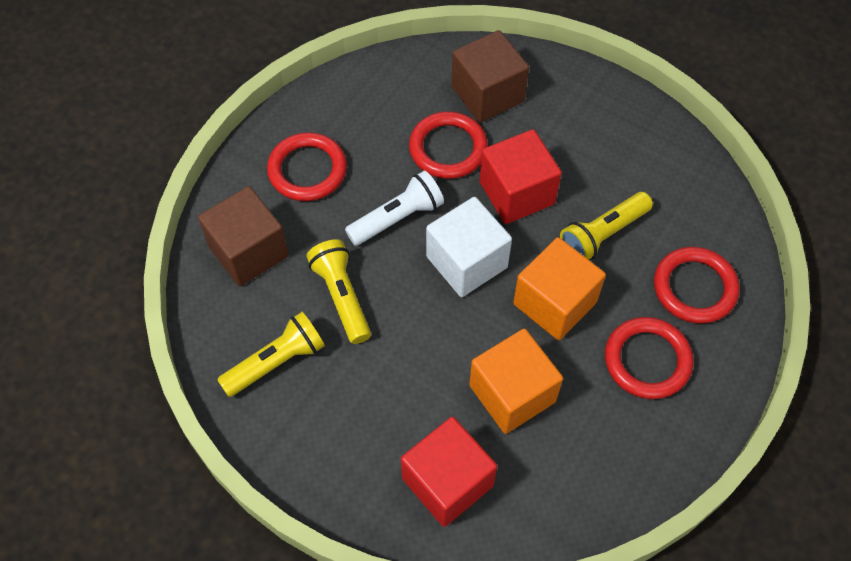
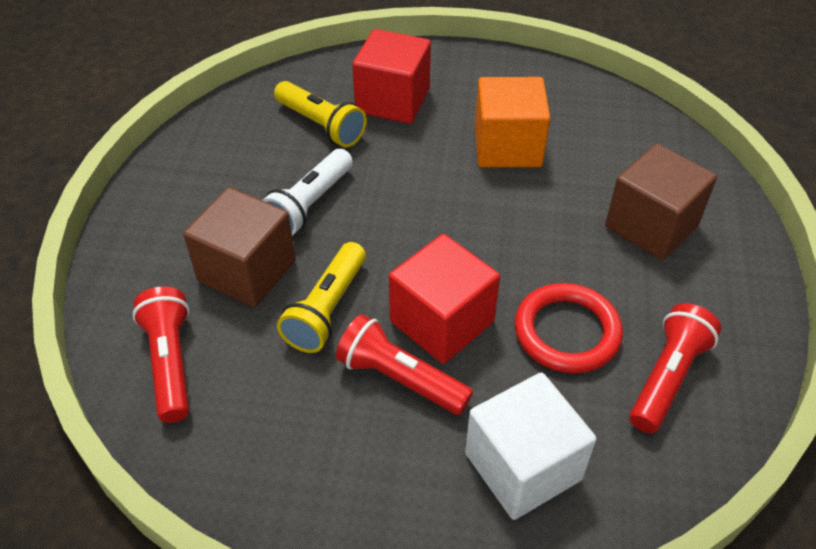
orange cube: [469,329,563,434] [513,237,606,340] = 2 -> [475,77,550,167] = 1
red flashlight: none = 0 -> [132,287,190,423] [336,314,473,415] [629,303,721,433] = 3
red ring: [267,132,347,201] [409,111,488,179] [605,317,693,399] [654,247,740,324] = 4 -> [515,283,623,373] = 1
yellow flashlight: [217,312,325,397] [306,239,371,344] [560,192,653,260] = 3 -> [274,81,367,147] [277,242,366,353] = 2

